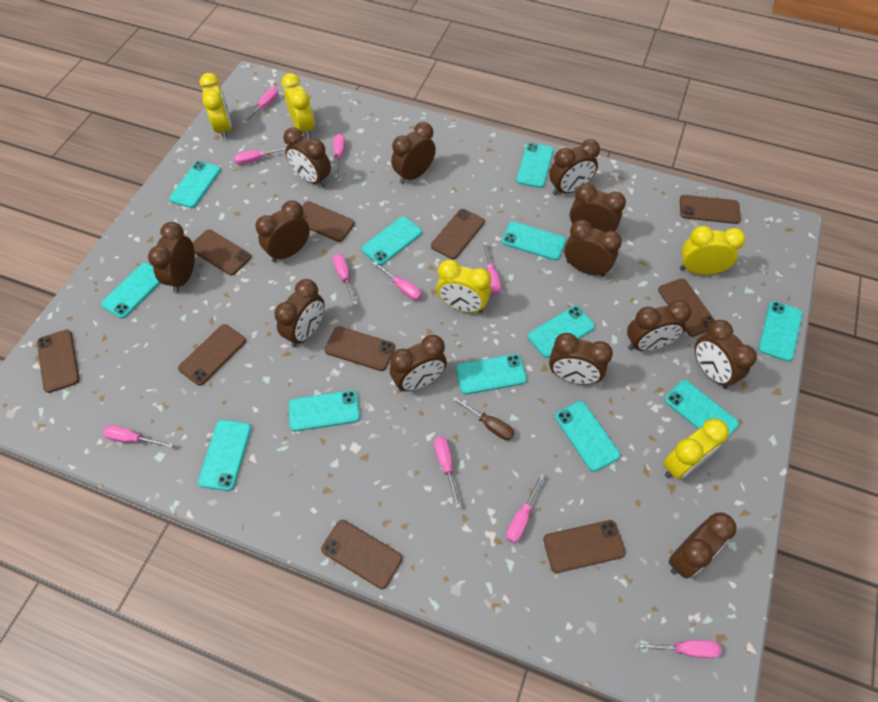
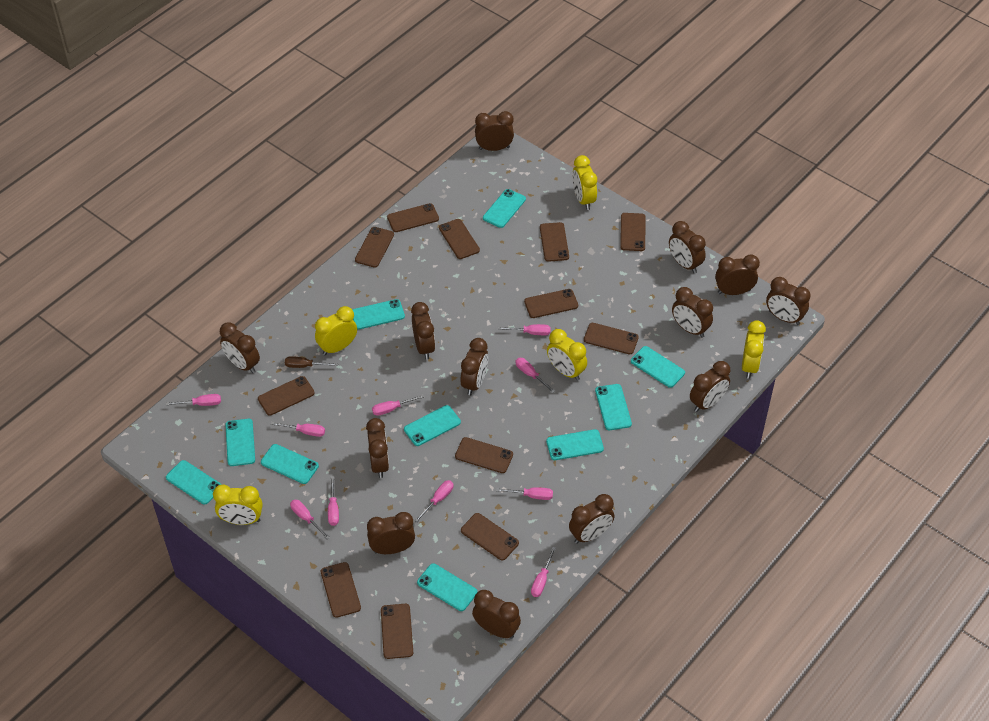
brown phone: [37,330,80,393] [178,324,246,386] [192,229,251,275] [302,201,355,242] [321,520,402,589] [324,326,395,371] [431,209,485,259] [543,520,626,573] [658,278,715,337] [680,195,741,224] = 10 -> [258,376,315,416] [321,562,361,618] [355,227,394,268] [381,604,413,659] [387,203,439,232] [439,219,480,259] [455,437,513,473] [461,513,519,561] [524,289,578,318] [540,222,569,262] [584,323,639,354] [620,213,645,251] = 12
turquoise phone: [101,263,160,318] [169,161,221,208] [198,420,251,491] [288,390,360,431] [362,216,422,265] [456,354,527,395] [502,222,566,260] [516,143,553,188] [528,306,595,358] [555,401,620,472] [665,380,739,443] [759,301,803,362] = 12 -> [166,460,222,504] [225,419,255,466] [261,444,319,484] [352,299,405,329] [404,405,461,446] [417,563,477,611] [483,189,526,228] [546,429,604,460] [595,384,632,430] [631,346,685,388] = 10

